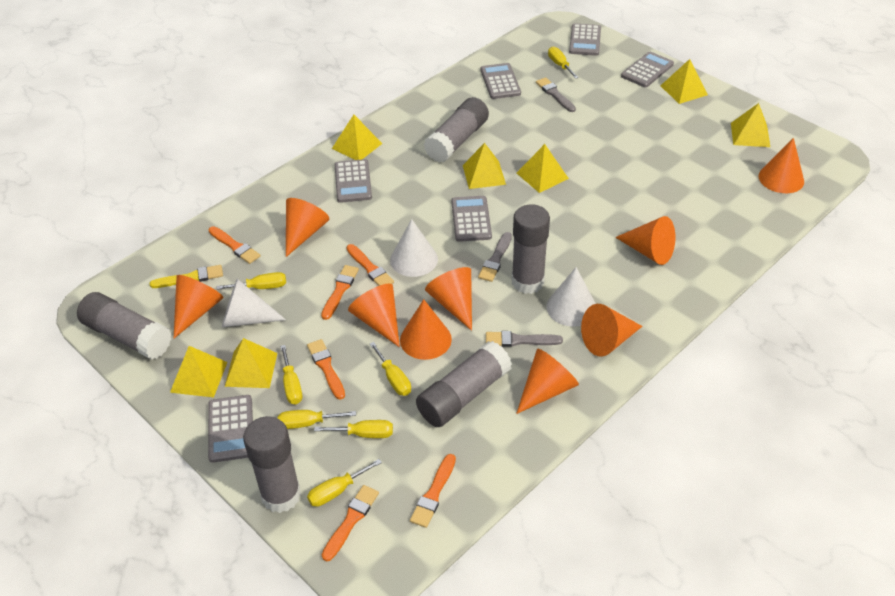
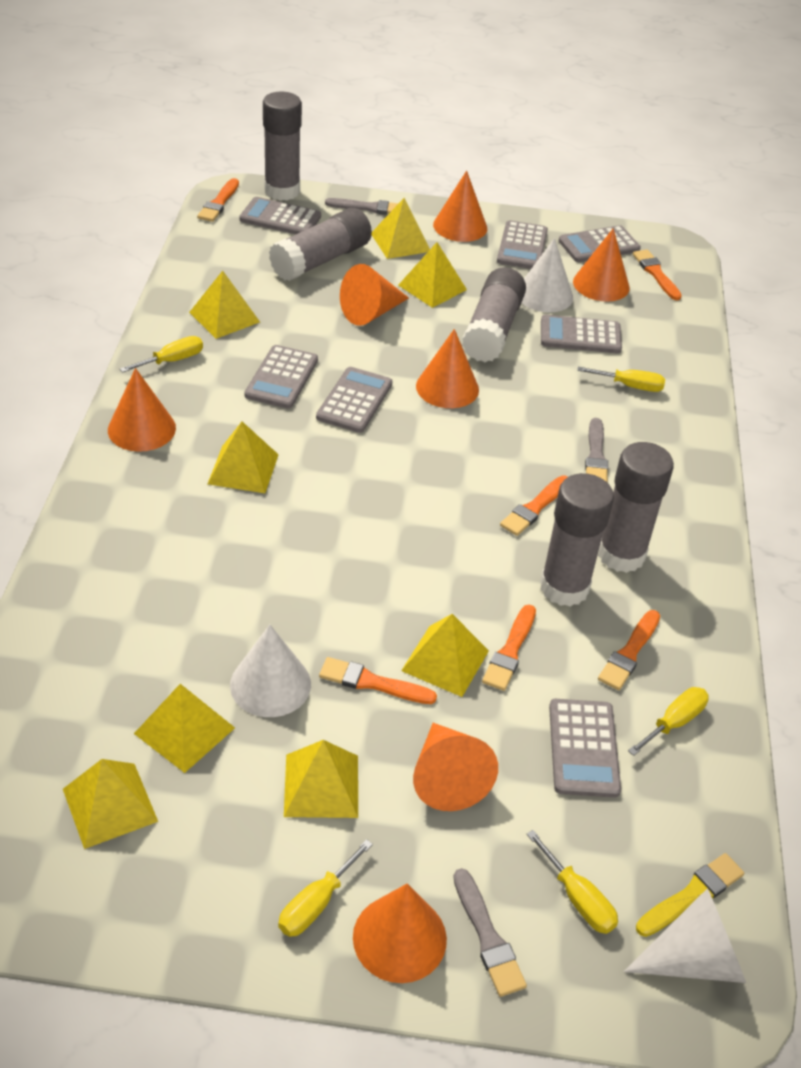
grey calculator: [208,395,253,463] [335,159,372,203] [451,196,492,242] [481,63,521,99] [569,23,601,56] [621,52,674,87] = 6 -> [239,197,321,234] [245,345,318,409] [316,367,392,433] [497,220,548,269] [541,314,622,354] [549,699,621,798] [559,225,641,262] = 7
orange cone: [174,275,223,338] [286,198,329,257] [348,284,400,347] [400,299,452,360] [425,267,472,331] [516,348,579,414] [581,304,643,357] [615,216,675,265] [758,138,804,193] = 9 -> [108,368,176,452] [340,264,409,326] [353,883,447,983] [413,723,498,811] [416,329,479,408] [433,171,487,242] [573,228,630,302] = 7
yellow pyramid: [170,346,227,397] [225,338,277,388] [332,115,382,160] [463,143,506,189] [517,144,569,193] [660,59,708,104] [731,103,770,147] = 7 -> [63,759,158,849] [134,684,235,773] [189,271,260,339] [208,422,279,493] [284,740,358,818] [372,198,430,259] [398,242,467,308] [401,614,489,697] = 8
yellow screwdriver: [217,272,286,290] [278,410,356,429] [280,345,302,404] [307,459,382,507] [314,420,393,438] [370,342,411,396] [548,46,579,79] = 7 -> [120,336,203,373] [278,839,373,937] [527,830,618,934] [577,367,665,392] [628,687,709,756] = 5

